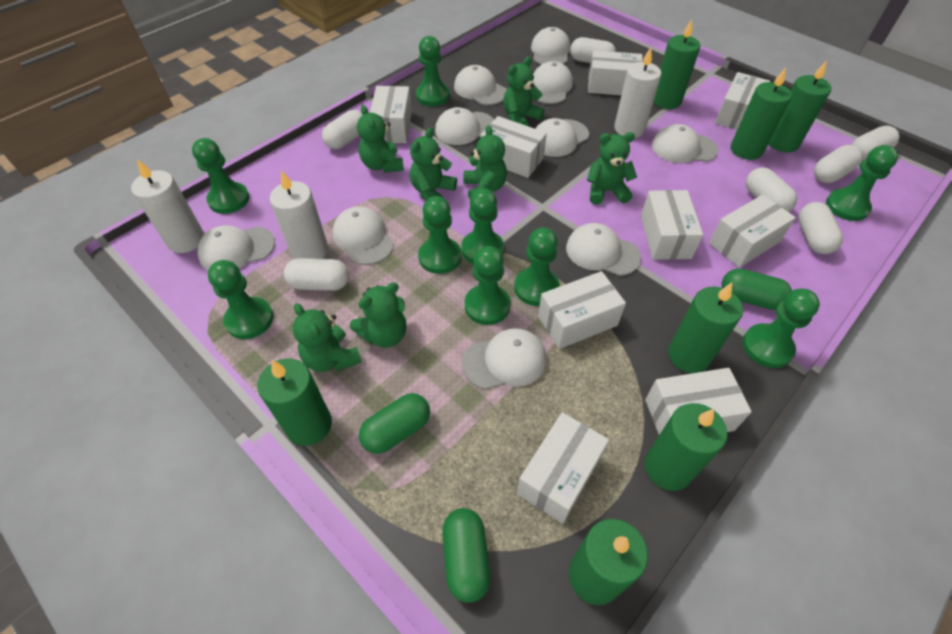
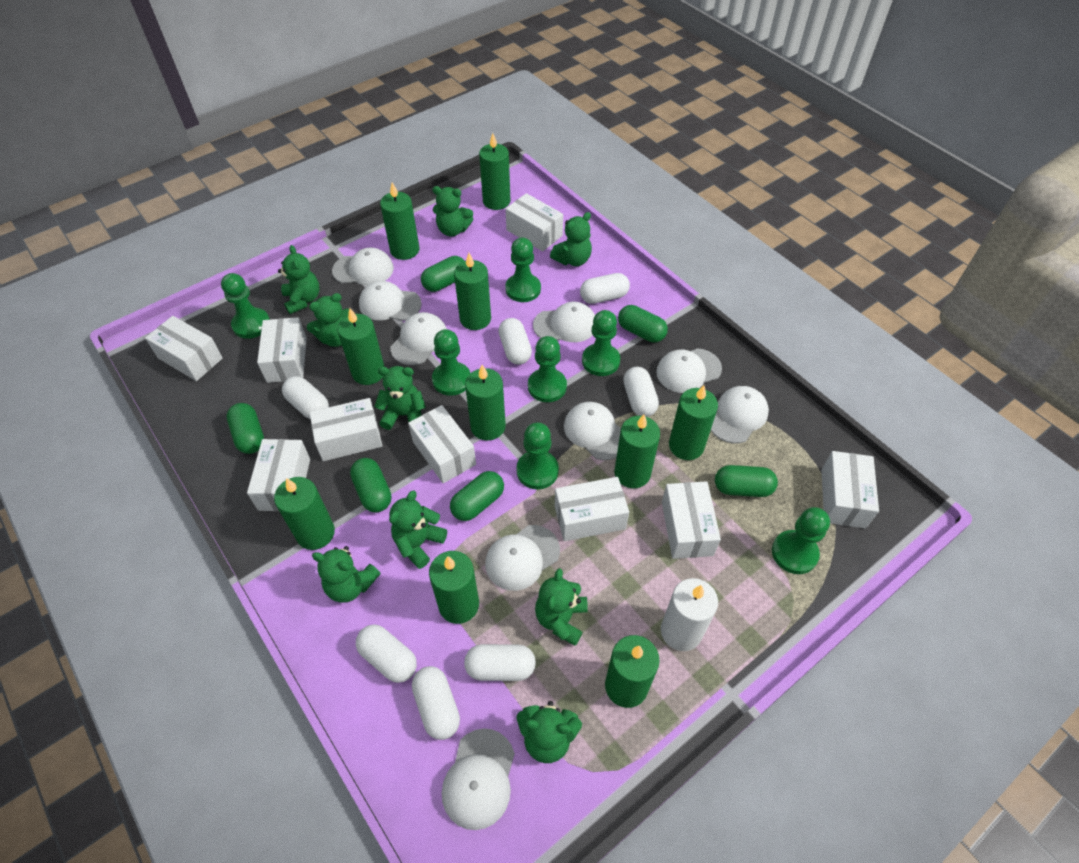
green candle: [258,358,332,446] [568,519,648,605] [645,403,727,491] [653,20,700,109] [668,283,743,373] [731,68,792,160] [768,60,831,153] = 7 -> [274,477,335,550] [337,308,385,385] [380,183,419,260] [429,551,479,624] [454,253,491,330] [465,365,506,441] [479,133,511,210] [605,635,660,708] [614,414,660,488] [669,385,718,460] = 10
green capsule: [359,393,430,454] [442,508,491,603] [722,269,792,310] = 3 -> [227,403,264,454] [350,458,391,513] [421,256,464,292] [450,471,504,521] [618,305,668,342] [715,465,778,497] = 6
green pawn: [192,138,249,214] [208,260,273,339] [416,36,450,106] [418,196,462,274] [461,188,504,264] [465,246,511,325] [514,227,560,306] [743,289,820,368] [826,145,898,221] = 9 -> [221,273,270,339] [432,329,470,396] [505,237,541,302] [516,422,559,489] [528,336,567,402] [582,310,620,376] [772,507,830,574] = 7
green teddy bear: [293,303,362,372] [350,282,406,348] [357,105,404,173] [410,128,457,200] [464,125,507,199] [503,57,545,126] [587,132,637,205] = 7 -> [278,245,320,314] [307,293,349,347] [312,546,381,603] [375,366,426,430] [389,491,447,569] [432,186,473,237] [516,701,582,763] [535,568,588,646] [550,212,592,266] = 9
white candle: [131,159,204,253] [270,170,328,259] [614,47,661,138] = 3 -> [661,578,718,651] = 1
white cap: [197,225,275,270] [333,206,394,265] [435,107,494,145] [454,65,507,105] [462,328,547,389] [531,27,570,65] [532,61,573,104] [535,118,589,157] [566,223,641,276] [652,124,718,163] = 10 -> [332,248,394,285] [359,281,422,321] [390,312,447,365] [442,728,515,830] [485,525,560,591] [533,302,595,342] [564,402,621,460] [656,348,722,393] [711,386,769,443] = 9

